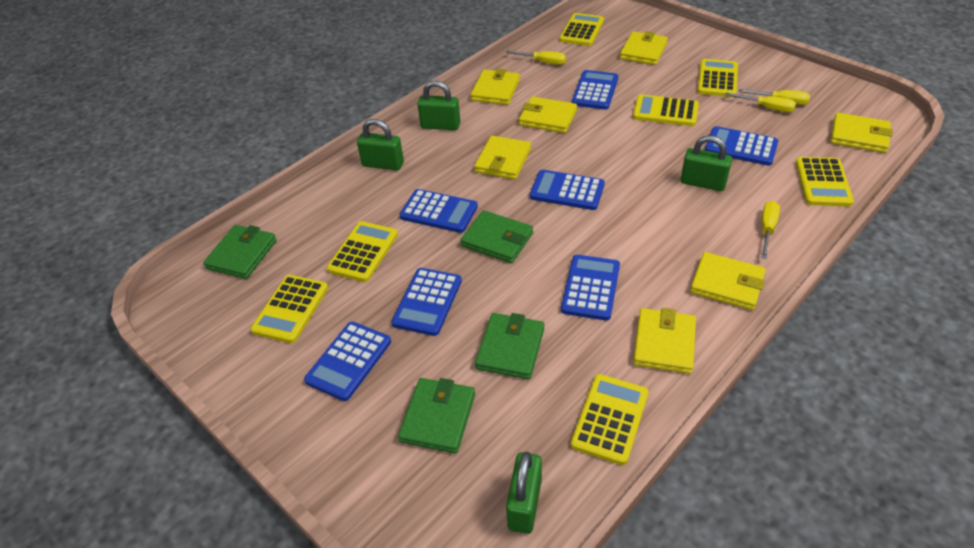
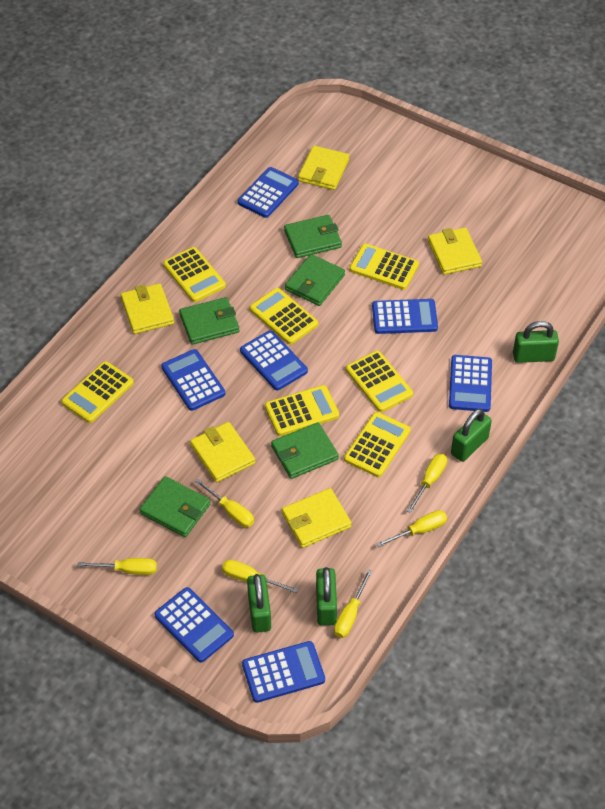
green wallet: [203,225,277,279] [398,378,475,453] [461,210,533,263] [475,313,544,379] = 4 -> [139,476,211,537] [179,297,239,345] [271,422,339,479] [284,215,342,258] [285,254,345,306] = 5
yellow screwdriver: [506,51,566,65] [725,92,796,112] [739,89,810,105] [761,201,780,259] = 4 -> [77,558,157,575] [195,479,254,527] [222,560,298,593] [334,569,373,638] [376,510,447,547] [407,454,447,513] = 6
yellow wallet: [471,69,520,105] [474,136,531,180] [519,97,577,133] [620,31,668,65] [633,308,696,374] [690,252,766,310] [831,113,893,153] = 7 -> [121,283,174,334] [190,422,255,482] [282,488,352,548] [298,146,349,190] [428,227,482,275] = 5

